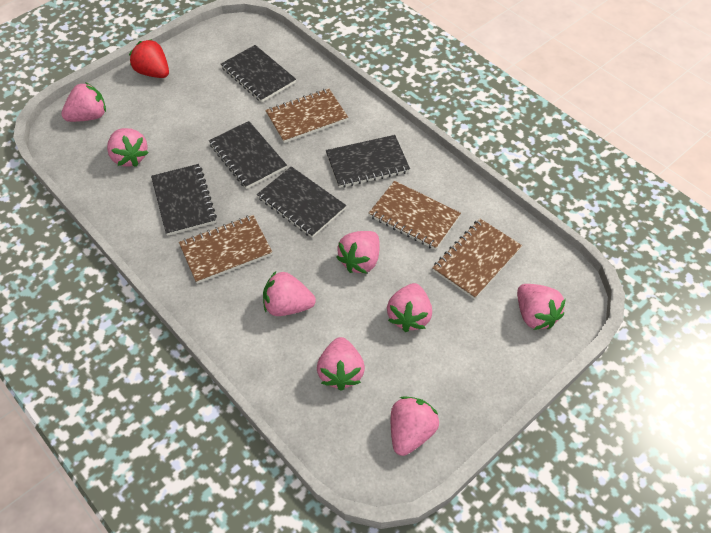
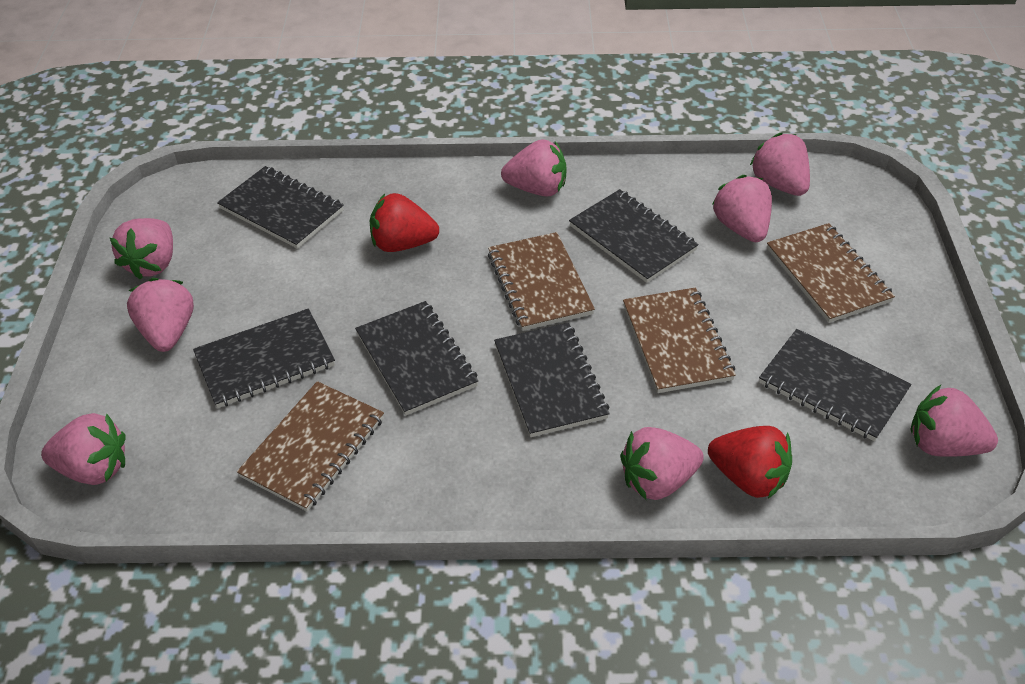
black notebook: [151,164,217,236] [209,121,287,189] [221,45,296,102] [257,166,346,238] [326,135,410,188] = 5 -> [193,308,335,408] [217,166,344,249] [355,301,478,415] [494,323,610,437] [569,189,699,283] [759,329,912,441] = 6
red strawberry: [129,39,169,78] = 1 -> [370,193,439,252] [708,426,792,499] = 2

